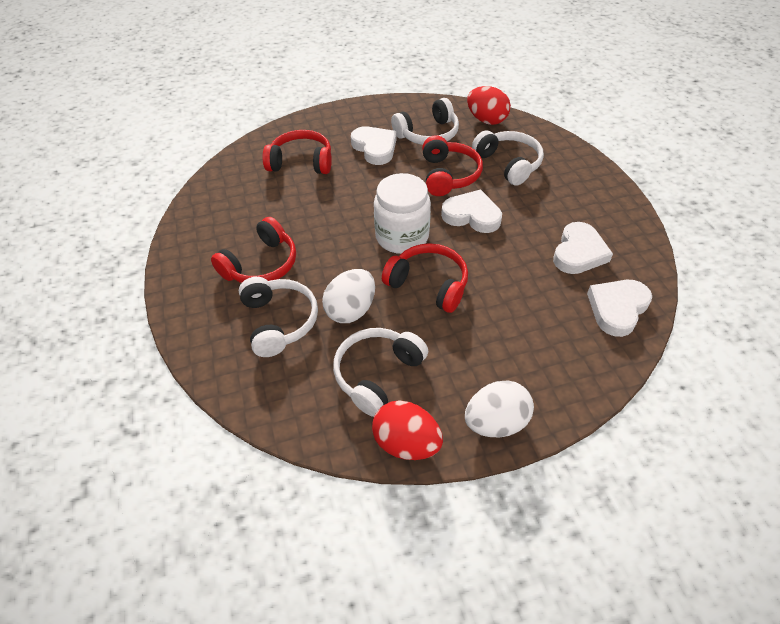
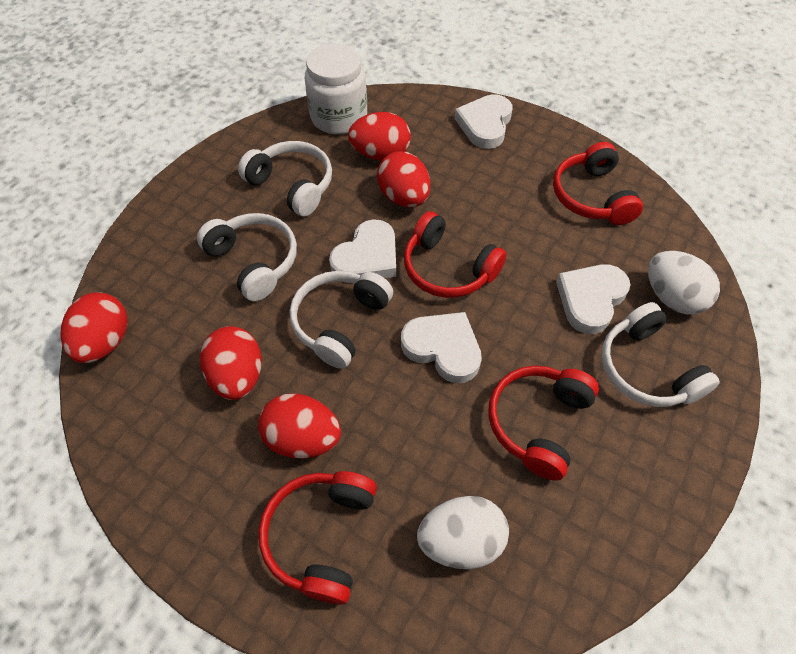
red egg: [372,400,443,460] [467,86,511,125] = 2 -> [60,292,128,363] [200,326,262,400] [258,393,341,459] [348,112,411,160] [377,151,430,207] = 5

